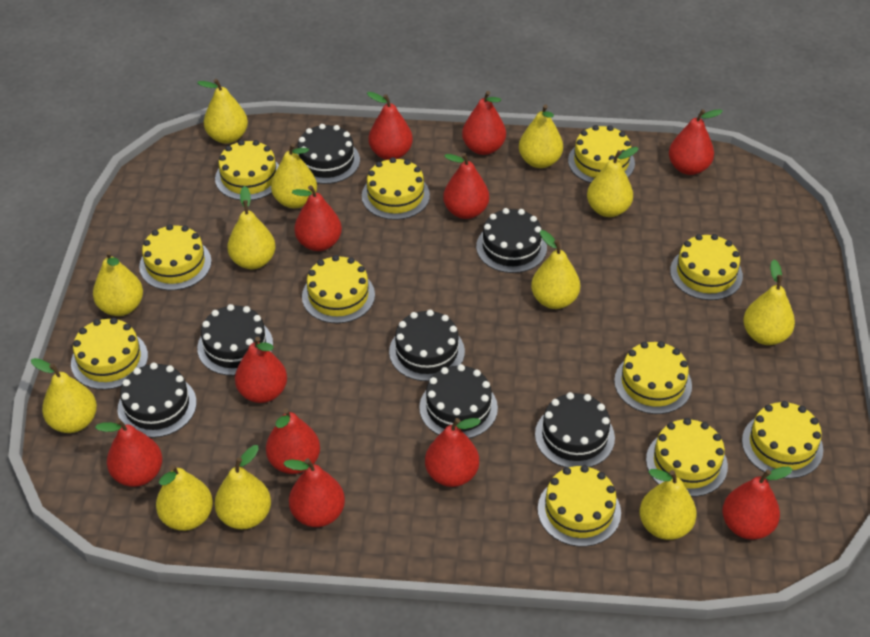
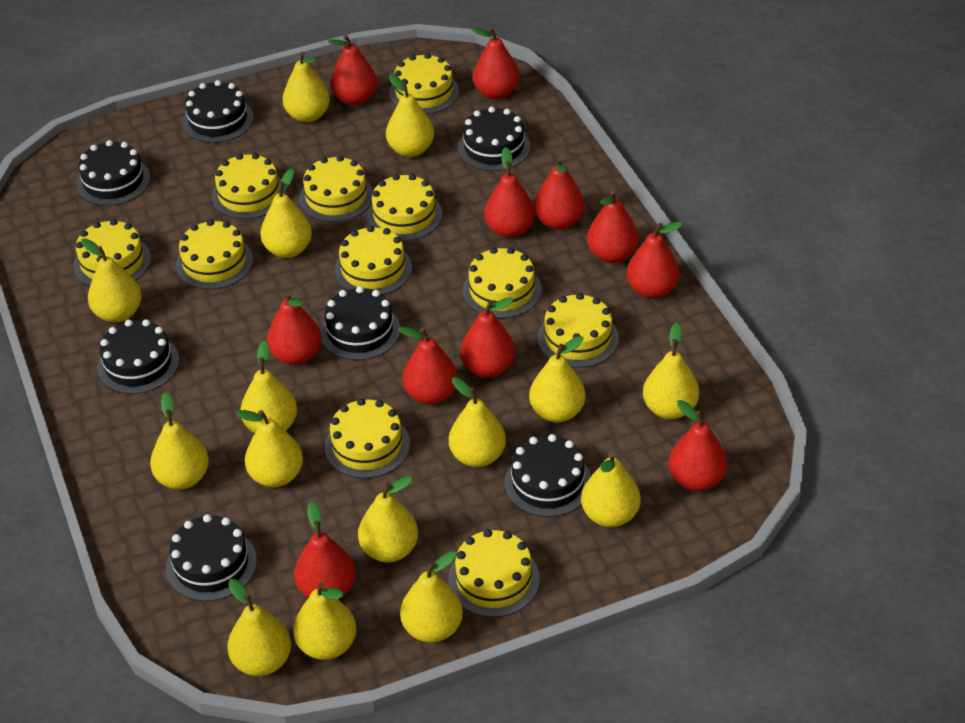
yellow pear: [31,358,97,433] [93,251,143,316] [156,465,213,531] [197,79,248,144] [215,445,271,529] [227,186,276,269] [271,143,317,208] [519,104,563,168] [531,230,580,309] [587,147,639,217] [640,469,697,540] [743,260,795,345] = 12 -> [81,238,142,323] [150,392,209,489] [227,579,291,676] [236,410,303,487] [240,340,297,433] [260,169,312,258] [282,52,330,122] [293,582,356,660] [358,476,418,562] [386,74,434,157] [400,551,463,643] [449,377,506,467] [529,336,586,422] [581,452,641,527] [643,322,699,419] = 15

